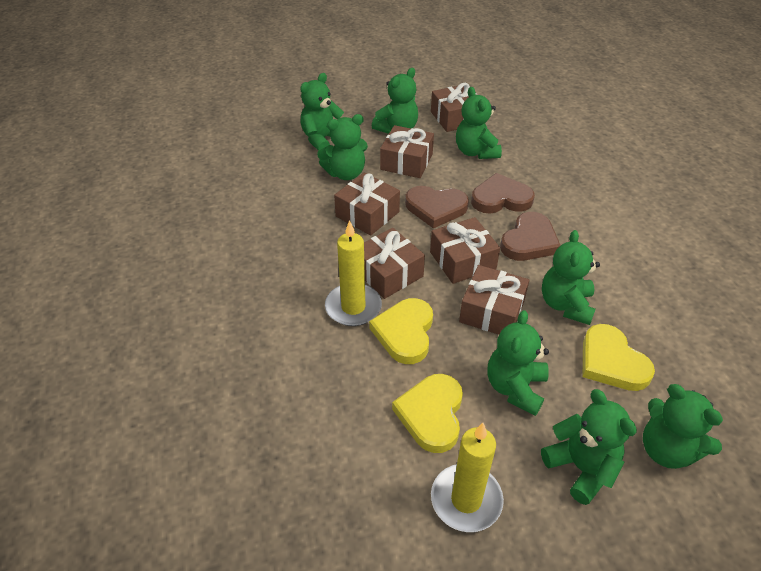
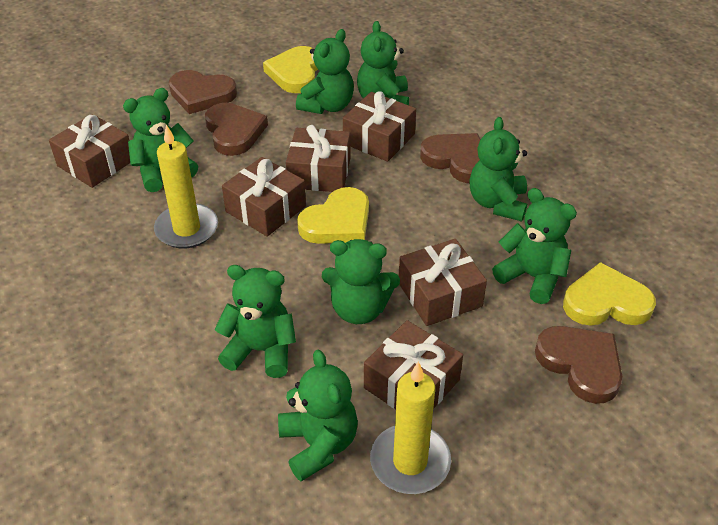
brown heart: [405,186,469,228] [471,173,535,214] [500,212,561,261] = 3 -> [169,70,237,114] [205,103,268,156] [420,133,480,183] [535,326,622,404] = 4

